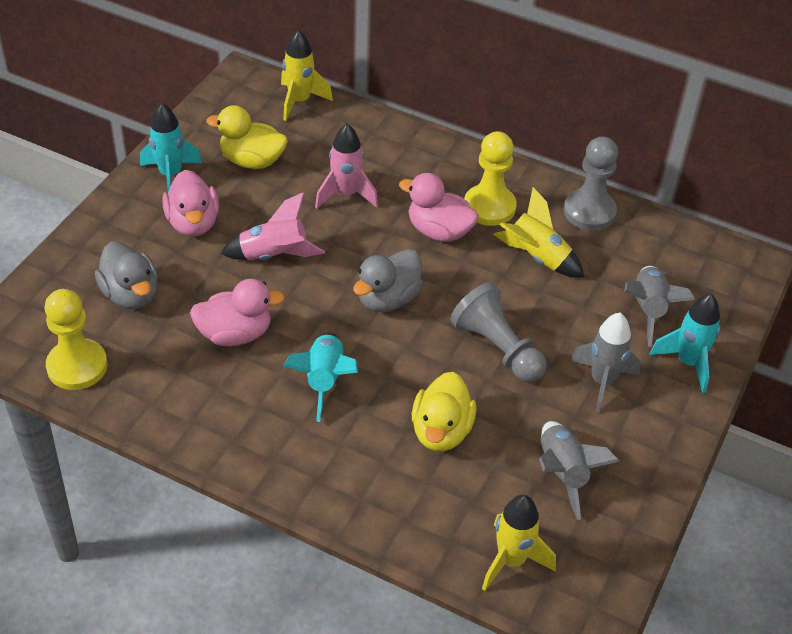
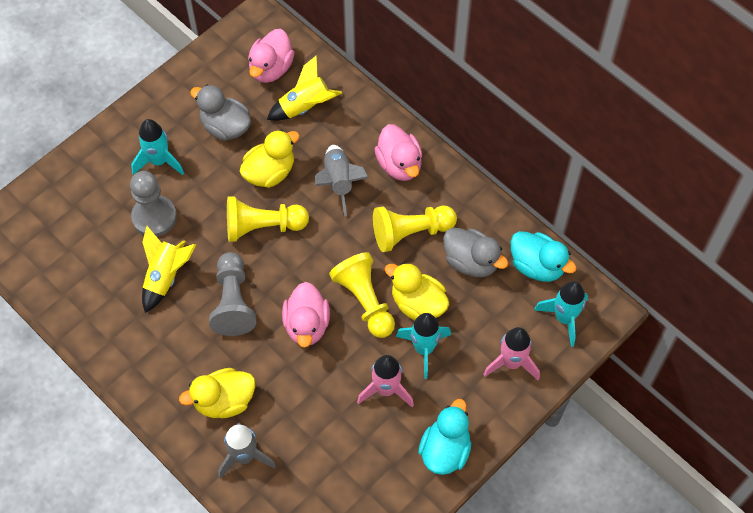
grey rocket: [539,421,619,520] [570,313,641,413] [624,266,695,347] = 3 -> [218,423,276,478] [315,145,369,216] = 2
turquoise duck: none = 0 -> [418,399,471,475] [511,231,577,282] = 2
yellow duck: [206,105,288,169] [412,372,477,451] = 2 -> [179,368,255,418] [239,130,300,188] [385,262,449,321] = 3
yellow pawn: [45,289,107,390] [464,131,517,226] = 2 -> [227,196,309,242] [329,252,395,338] [373,205,457,252] = 3
yellow rocket: [281,30,333,121] [482,495,556,591] [494,187,584,278] = 3 -> [142,226,196,313] [267,55,342,121] = 2

